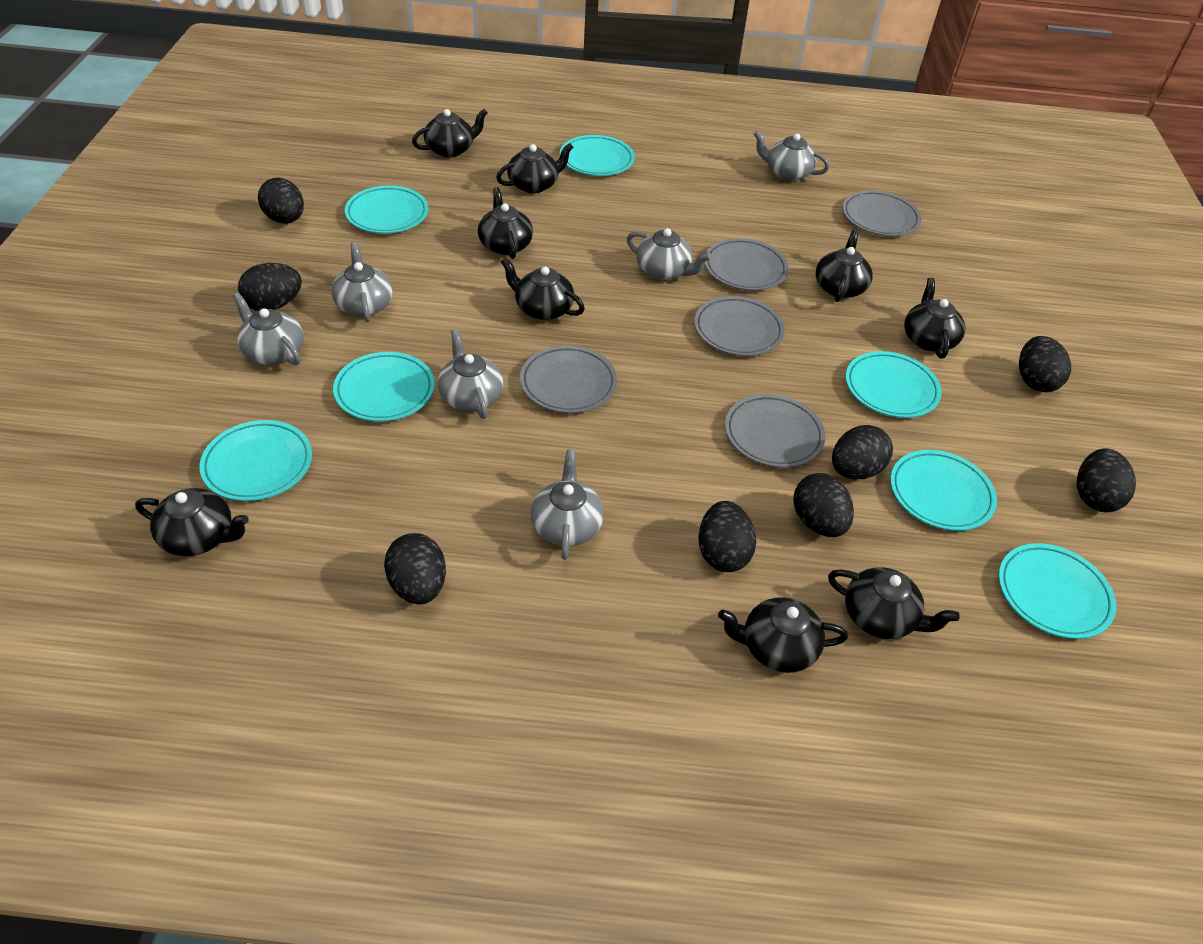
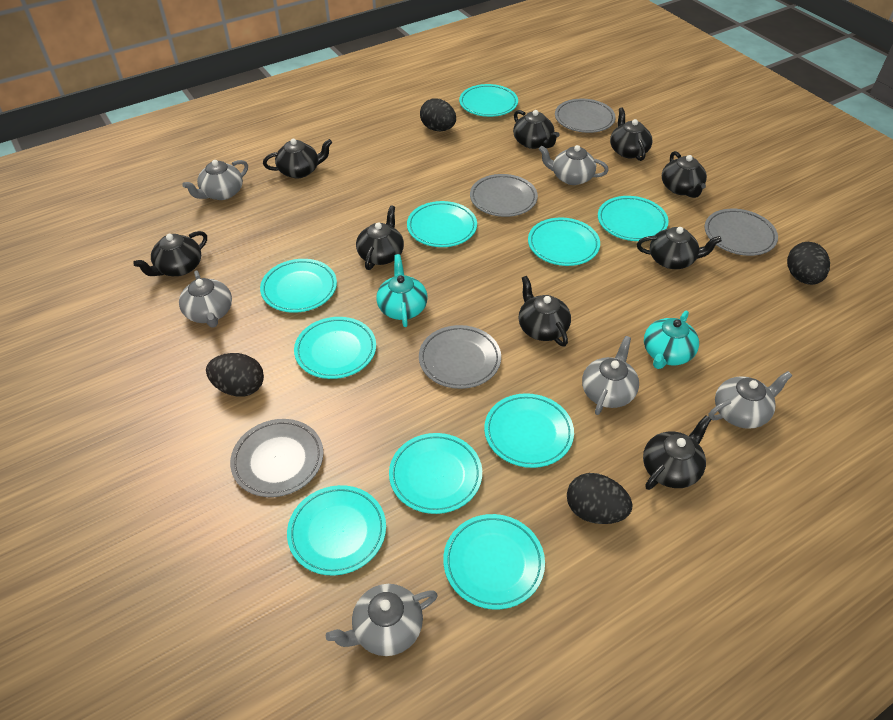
black egg: [238,263,302,311] [258,178,304,224] [384,533,446,605] [698,501,756,572] [793,473,854,537] [832,425,893,479] [1019,336,1071,392] [1077,448,1136,512] = 8 -> [206,353,264,397] [420,98,456,131] [567,473,633,524] [787,242,830,285] = 4
turquoise plate: [200,420,312,501] [333,352,435,421] [345,186,429,234] [560,135,635,176] [846,351,942,418] [890,450,997,531] [998,543,1116,639] = 7 -> [260,259,337,313] [287,485,386,575] [294,317,376,379] [389,433,482,514] [407,201,477,247] [443,514,545,609] [459,84,518,117] [484,393,574,468] [528,218,600,266] [598,196,669,241] = 10
turquoise teapot: none = 0 -> [376,254,427,327] [644,311,699,369] = 2

